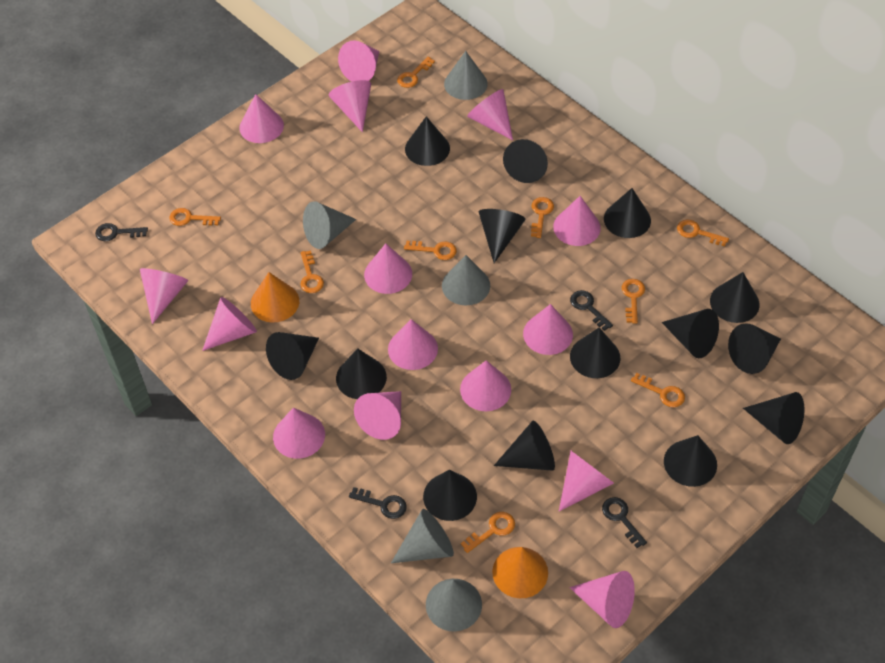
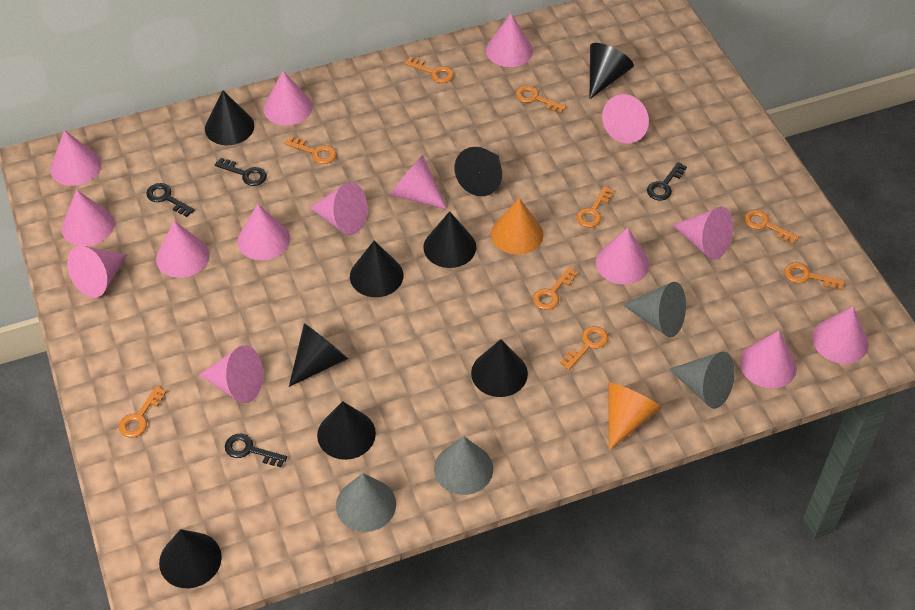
black cone: [266,332,319,380] [336,349,387,399] [405,116,450,166] [423,470,477,521] [479,209,526,263] [494,421,555,471] [503,139,548,183] [570,328,620,378] [604,188,651,238] [662,309,719,358] [664,435,717,487] [710,272,760,323] [728,323,781,374] [743,392,804,444] = 14 -> [159,529,222,588] [205,91,254,145] [289,323,348,387] [317,401,376,460] [350,241,404,297] [423,211,476,268] [455,147,502,196] [471,339,528,397] [590,43,634,99] = 9
grey cone: [303,201,356,249] [391,509,454,563] [426,579,482,631] [442,255,490,305] [444,51,488,100] = 5 -> [336,473,396,532] [434,436,493,495] [623,282,686,337] [669,352,735,409] = 4

